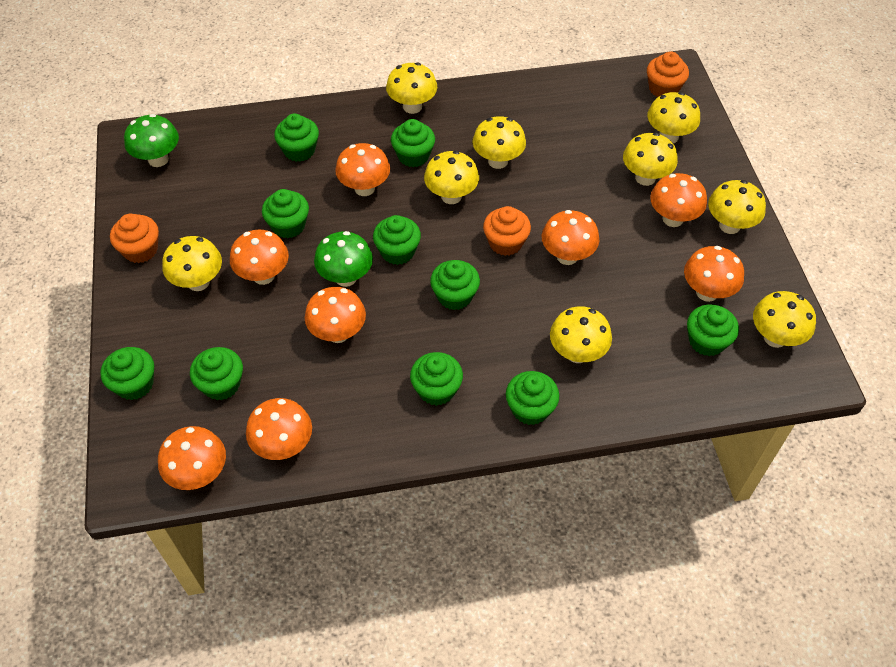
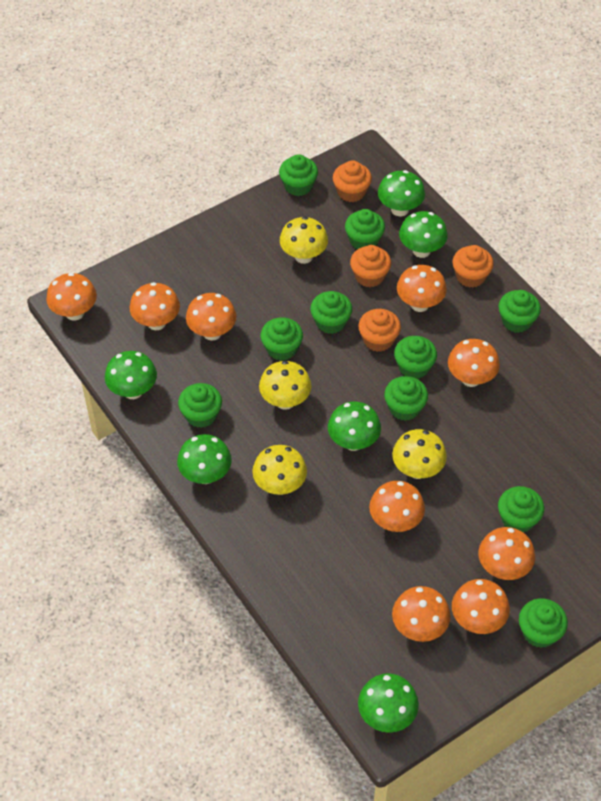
green mushroom: [124,114,179,167] [314,231,373,287] = 2 -> [105,351,157,399] [177,434,232,484] [328,402,381,451] [358,673,419,733] [378,170,425,216] [399,211,448,258] = 6
orange cupcake: [110,214,159,263] [483,206,531,256] [647,52,689,97] = 3 -> [333,160,372,202] [350,245,391,287] [358,309,401,352] [452,245,494,288] = 4
orange mushroom: [158,426,226,490] [230,230,289,285] [246,398,312,460] [305,287,366,343] [335,143,390,196] [542,210,600,265] [650,173,707,227] [684,246,744,302] = 8 -> [46,273,97,321] [130,282,180,330] [186,293,236,340] [369,481,425,532] [392,586,451,642] [397,265,447,312] [448,339,500,387] [452,579,510,634] [478,527,535,580] = 9
yellow mushroom: [162,236,222,291] [386,62,437,114] [424,151,479,204] [472,116,526,169] [550,306,612,363] [623,132,678,186] [647,92,700,144] [708,180,766,234] [753,291,816,348] = 9 -> [252,445,307,495] [259,361,312,410] [280,217,328,264] [392,429,447,479] = 4

